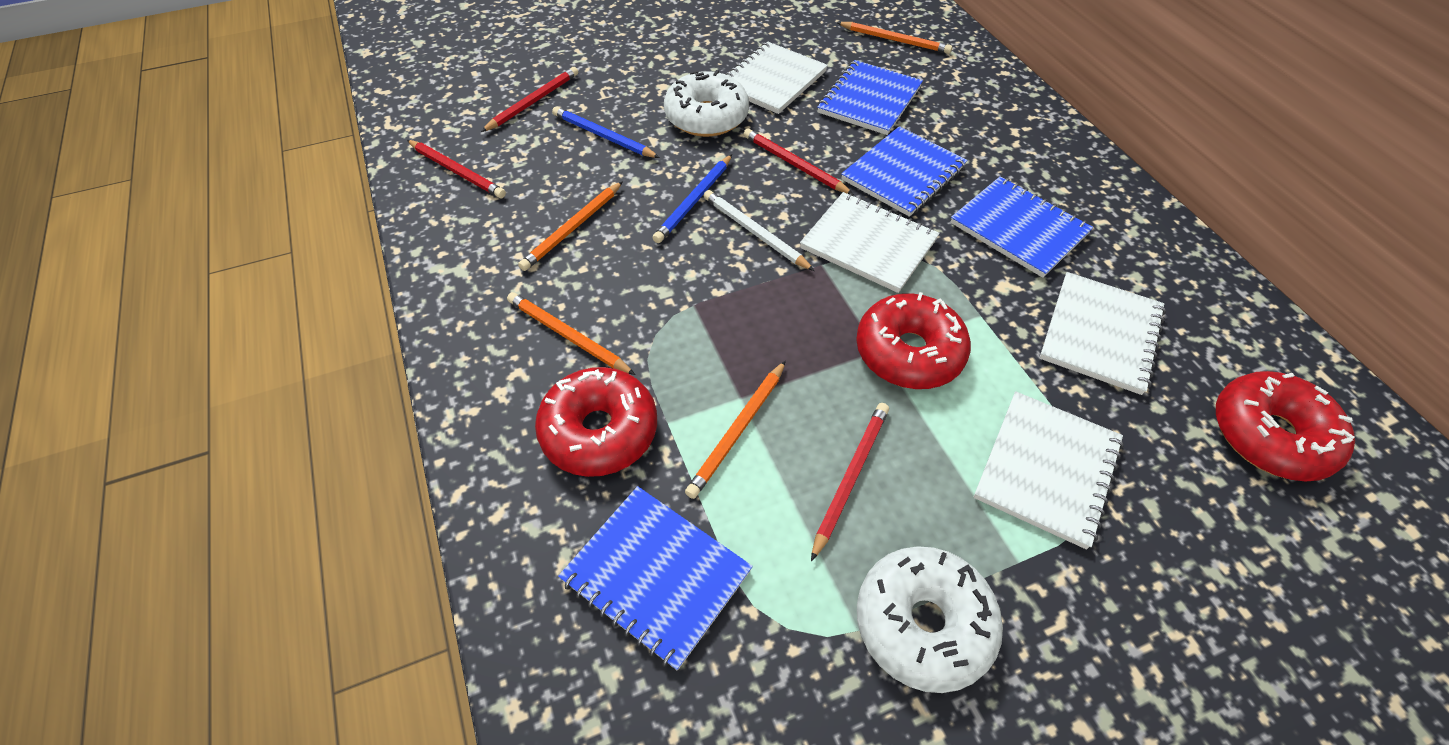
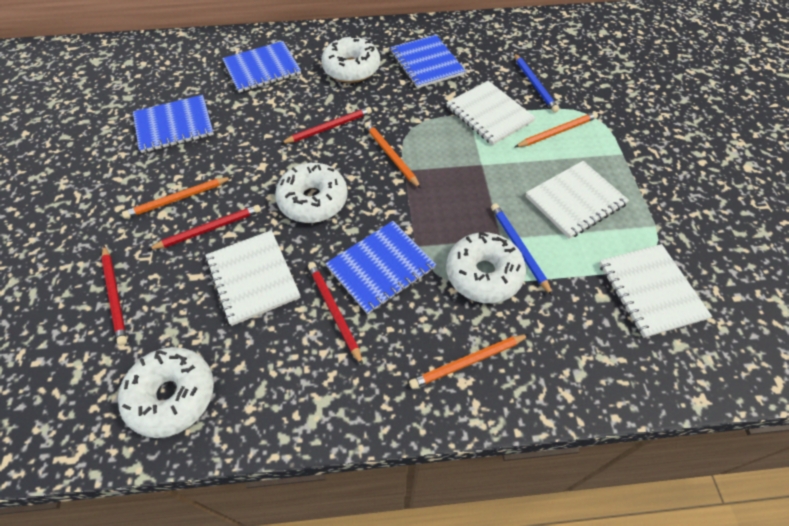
red donut: [535,367,657,477] [856,292,971,389] [1216,371,1355,482] = 3 -> none = 0
white donut: [664,70,749,137] [857,547,1003,693] = 2 -> [118,347,214,438] [275,163,348,223] [321,36,380,83] [446,232,526,303] = 4
white pencil: [704,190,815,271] = 1 -> none = 0

